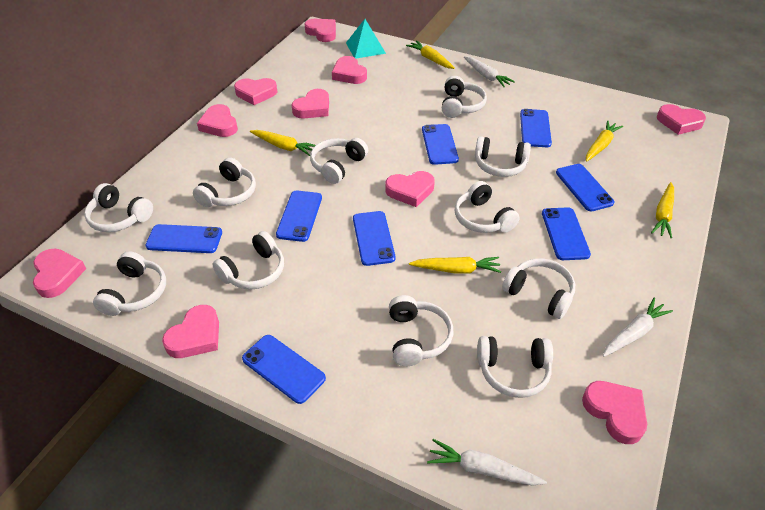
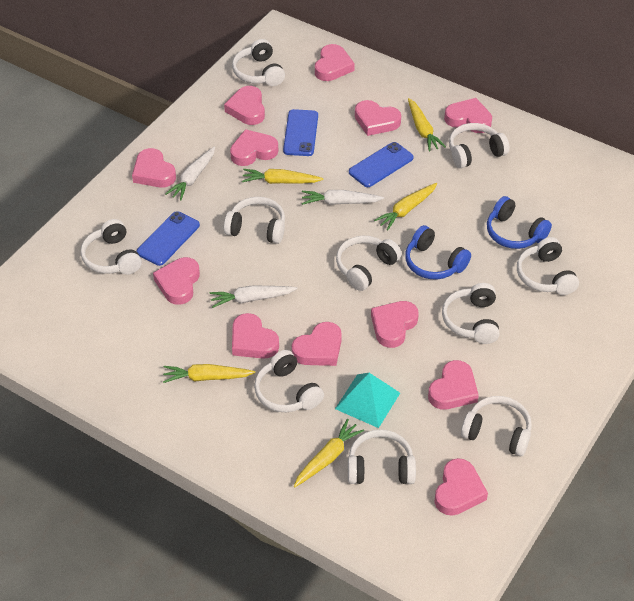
blue headphones: none = 0 -> [405,225,471,280] [487,196,552,249] = 2
blue phone: [145,224,222,253] [242,335,326,404] [276,191,322,242] [353,211,395,266] [422,124,459,165] [520,109,552,147] [542,207,591,260] [556,164,614,211] = 8 -> [137,211,200,266] [283,109,318,156] [349,142,414,187] = 3
pink heart: [33,249,86,298] [162,305,219,358] [197,104,238,137] [234,78,277,105] [292,89,329,118] [304,19,336,42] [332,56,367,84] [385,171,435,207] [582,381,647,444] [657,104,706,135] = 10 -> [132,148,176,188] [153,257,200,305] [224,86,265,125] [230,129,278,166] [232,313,279,359] [292,322,342,366] [315,44,355,81] [355,100,401,136] [371,301,419,348] [428,360,479,410] [434,458,488,516] [444,98,492,133] = 12
white headphones: [84,183,153,232] [93,251,166,316] [193,157,256,207] [213,231,284,290] [310,138,368,184] [389,295,453,366] [442,76,487,118] [455,181,520,233] [475,136,531,177] [477,336,553,398] [502,258,575,319] = 11 -> [81,219,142,274] [224,197,285,244] [232,39,285,86] [254,350,324,412] [336,236,402,291] [348,429,416,484] [442,283,500,344] [449,123,510,168] [461,396,532,456] [517,237,579,295] = 10

